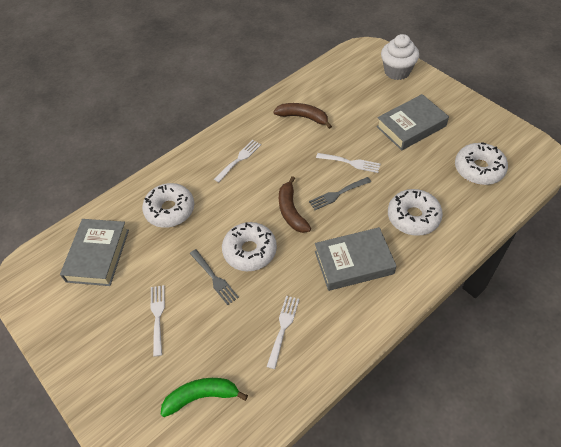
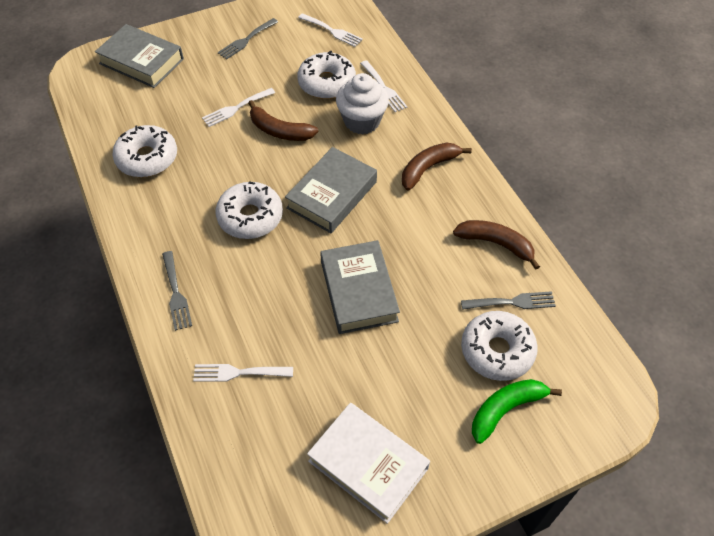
brown banana: [273,103,332,129] [279,176,311,233] = 2 -> [248,100,318,141] [402,143,472,190] [453,220,540,270] = 3
grey fork: [190,249,239,305] [309,177,371,210] = 2 -> [162,251,192,331] [218,18,278,59] [461,291,556,309] = 3
white book: none = 0 -> [307,403,430,524] = 1

